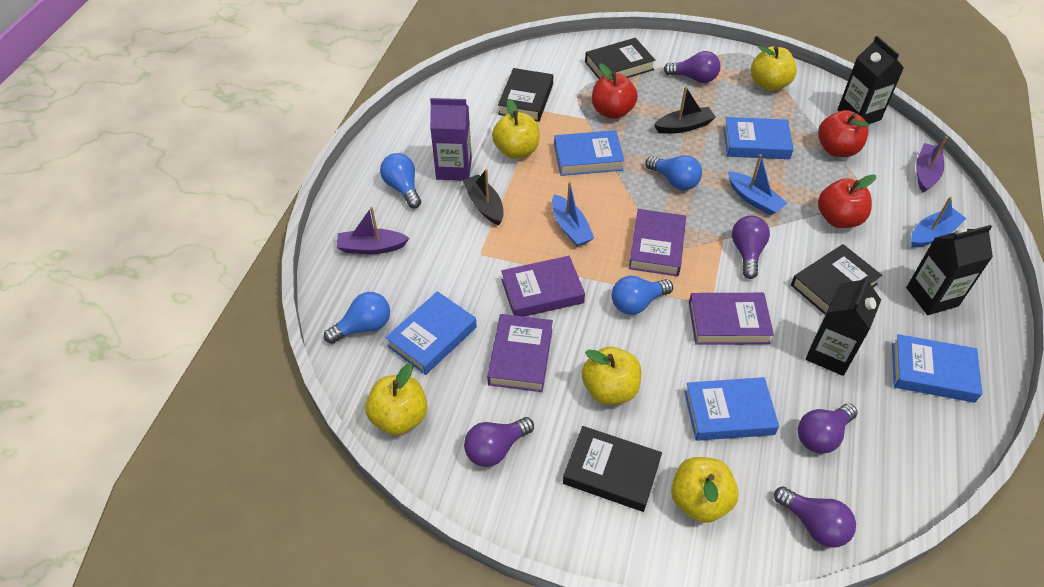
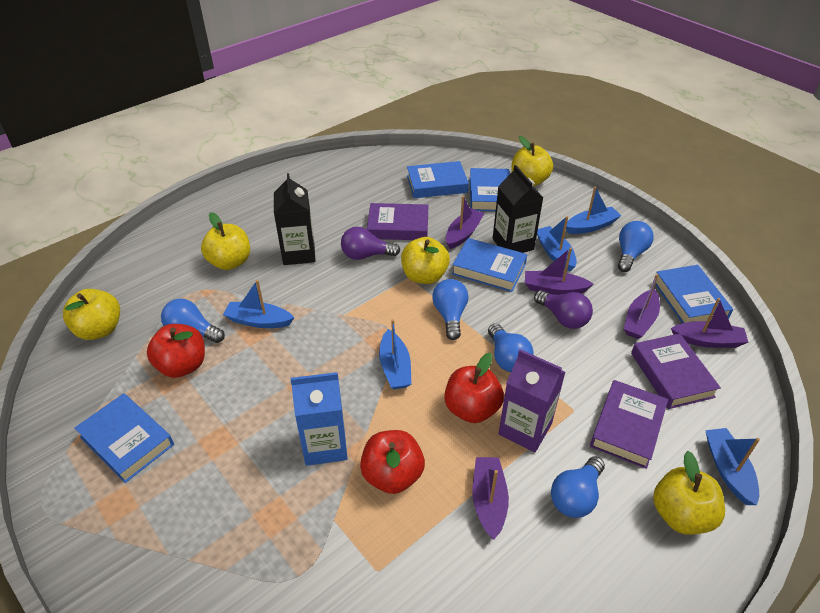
black boat: [463,169,504,225] [654,86,716,134] = 2 -> none = 0
black book: [498,68,553,122] [563,426,662,512] [585,38,655,79] [791,244,882,314] = 4 -> none = 0
black carton: [805,275,881,376] [837,36,904,124] [906,225,993,315] = 3 -> [274,173,316,265] [493,165,543,253] = 2
blue boat: [552,182,594,246] [728,154,788,215] [911,196,967,248] = 3 -> [223,280,294,328] [379,319,412,389] [537,216,577,272] [566,187,621,234] [705,428,760,505] = 5
blue carton: none = 0 -> [290,372,348,466] = 1
blue light bulb: [324,292,390,344] [380,153,421,208] [612,276,673,315] [645,155,702,190] = 4 -> [161,299,225,343] [432,279,468,340] [488,323,534,372] [551,456,605,518] [618,221,654,272] = 5
purple boat: [336,207,409,254] [916,136,948,193] = 2 -> [446,196,484,249] [473,457,509,540] [525,247,594,295] [624,274,660,339] [671,298,749,348] = 5
purple book: [487,314,553,392] [501,256,585,317] [629,209,686,276] [689,293,774,345] = 4 -> [367,203,429,240] [590,380,668,469] [631,333,721,409] = 3
purple light bulb: [464,417,534,467] [663,51,720,83] [732,216,770,279] [774,486,856,548] [798,403,858,454] = 5 -> [341,227,400,260] [534,290,593,329] = 2

